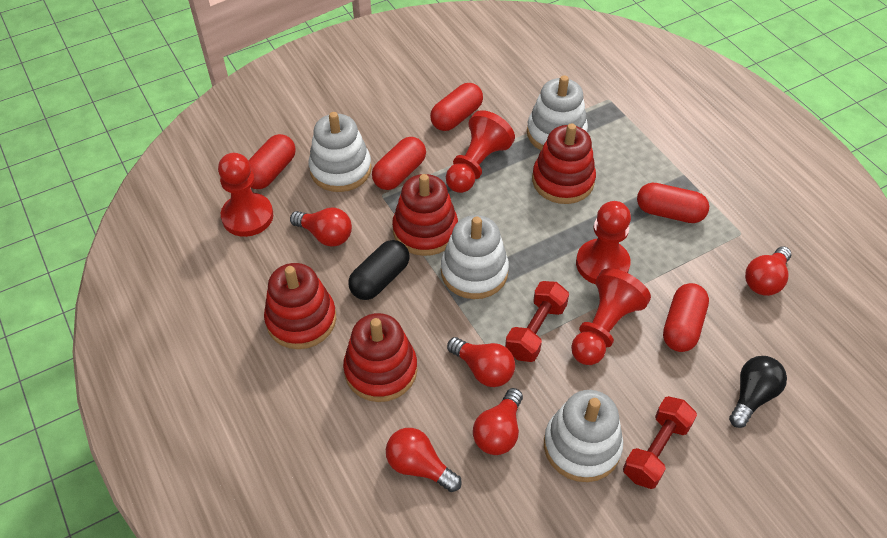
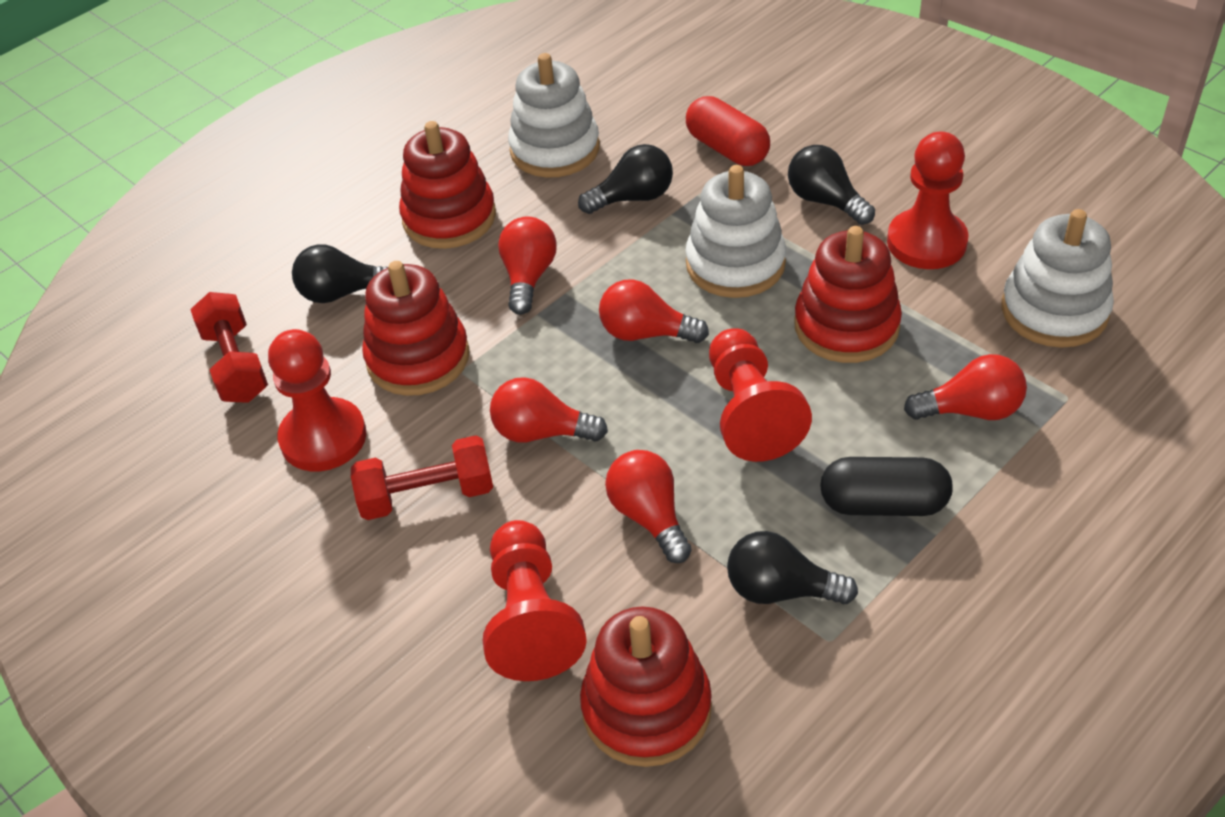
black light bulb: [729,356,787,428] = 1 -> [292,244,388,303] [578,144,673,214] [727,531,858,604] [788,145,875,225] = 4
red capsule: [248,134,296,189] [372,137,426,190] [430,83,483,131] [637,183,709,223] [663,283,709,352] = 5 -> [686,96,770,166] = 1
white stacking toy: [309,112,372,192] [441,215,509,299] [527,75,588,150] [544,390,623,482] = 4 -> [508,53,600,177] [685,165,786,298] [1001,209,1114,348] = 3

